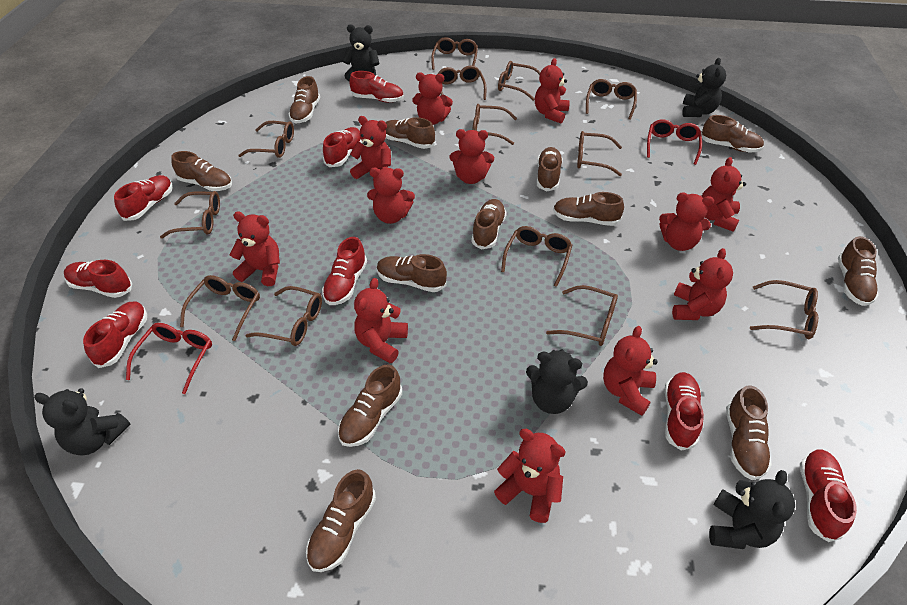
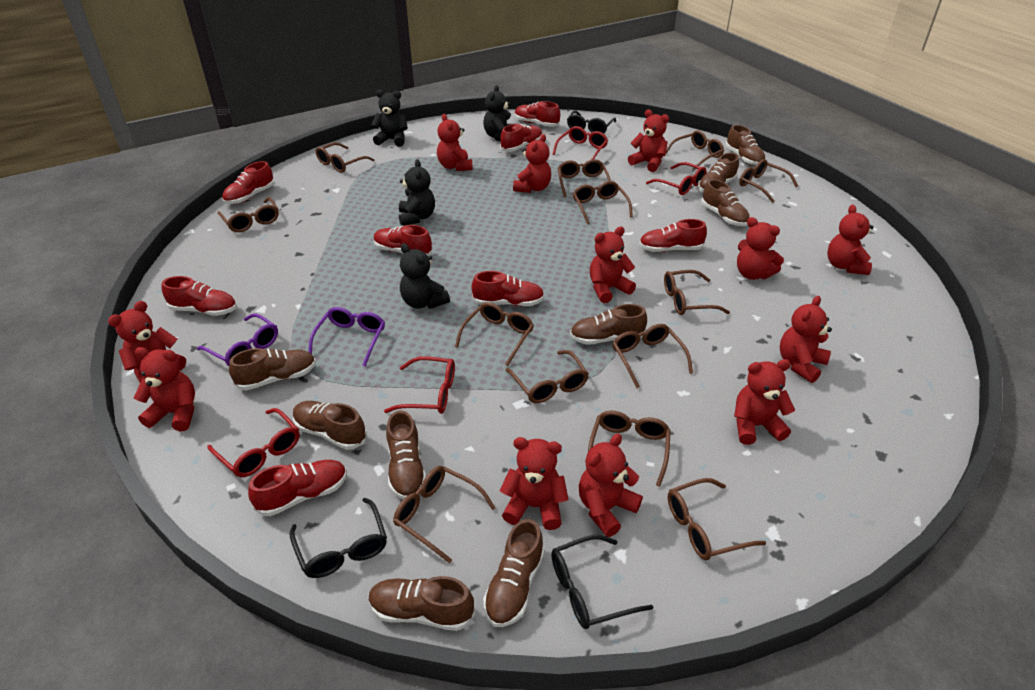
black glasses: none = 0 -> [290,498,387,578] [551,535,653,629] [567,111,616,134] = 3
black teddy bear: [34,388,130,456] [342,24,380,81] [526,350,588,414] [682,58,726,117] [709,470,795,549] = 5 -> [371,90,408,147] [399,159,435,226] [400,243,450,309] [483,85,511,142] = 4
brown shoe: [171,151,232,191] [288,76,320,124] [306,469,376,572] [338,364,402,447] [377,254,447,292] [385,117,435,149] [472,199,507,250] [537,147,563,191] [553,192,624,226] [701,115,764,152] [726,385,772,480] [838,236,879,306] = 12 -> [229,348,316,390] [293,401,367,450] [369,576,475,631] [386,411,426,499] [483,519,545,627] [570,304,647,345] [698,153,739,192] [701,179,750,226] [726,125,766,166] = 9
purple glasses: none = 0 -> [197,313,278,366] [308,307,385,367] = 2
red glasses: [126,323,212,394] [647,119,702,165] = 2 -> [207,408,300,477] [384,356,455,414] [552,126,608,160] [646,162,706,195] = 4

